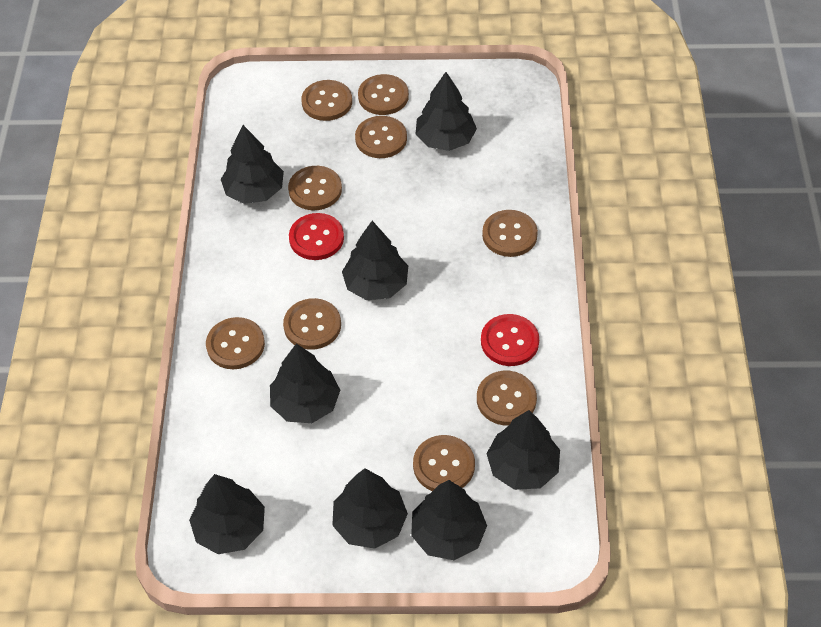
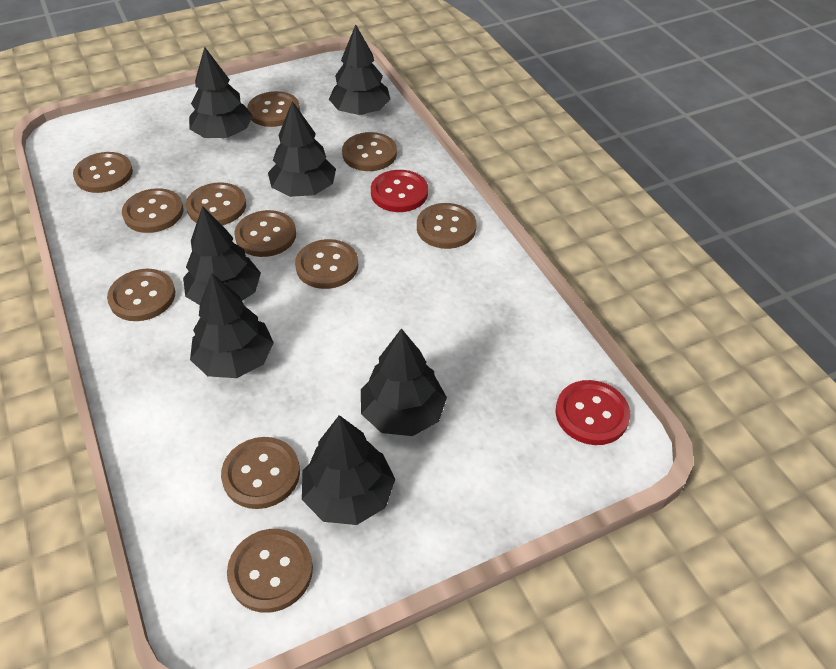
black tree: [189,474,265,554] [221,125,284,204] [270,344,340,423] [332,468,408,549] [342,221,408,300] [411,480,487,560] [415,72,477,151] [486,410,560,490] = 8 -> [183,206,261,305] [189,47,253,138] [190,273,274,378] [268,101,336,197] [302,415,395,525] [329,25,391,115] [361,328,447,436] = 7
brown button: [206,317,265,369] [283,298,341,350] [288,166,342,210] [301,80,352,121] [355,116,407,158] [358,74,409,115] [413,435,475,491] [477,371,537,425] [482,210,538,257] = 9 -> [73,152,133,193] [107,269,175,321] [122,188,184,233] [186,182,246,225] [221,437,300,509] [227,529,313,613] [234,210,296,257] [247,91,300,127] [295,239,358,289] [342,132,397,171] [417,203,476,249] = 11

